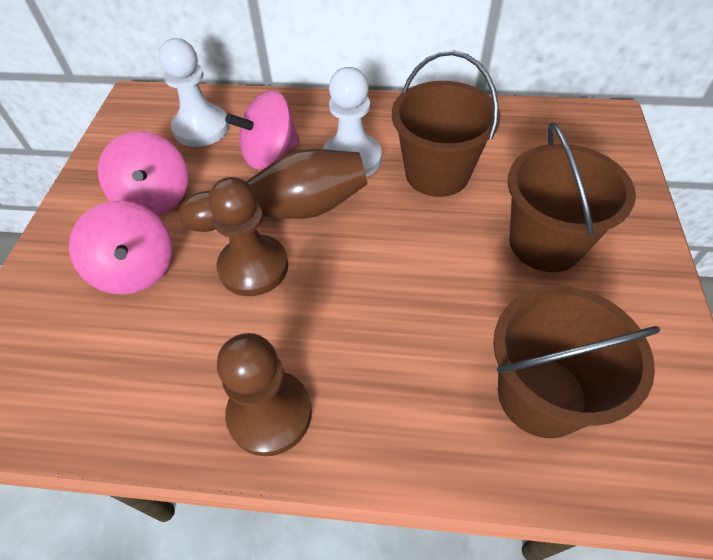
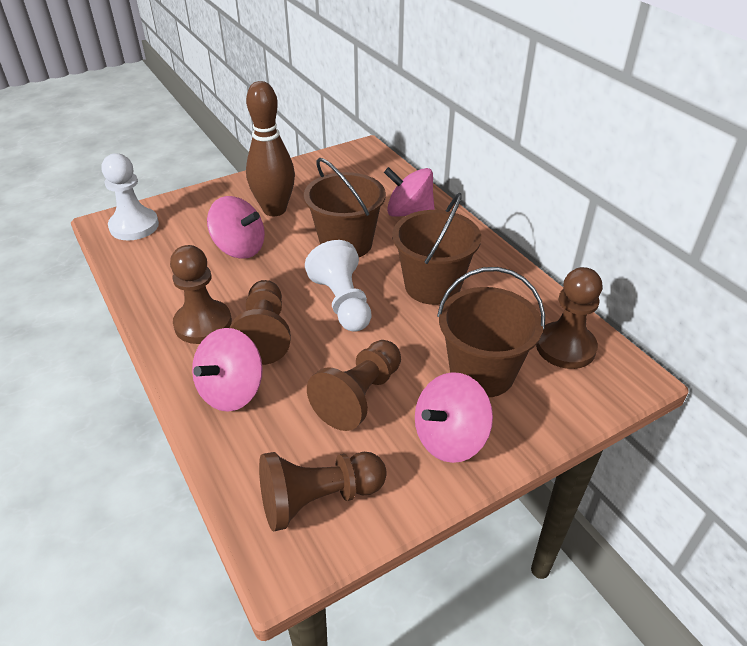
brown pawn: [208,177,288,296] [217,333,312,456] = 2 -> [170,245,232,344] [230,280,291,365] [259,452,387,532] [307,340,401,431] [536,267,602,369] = 5
pink spinning top: [69,201,172,295] [98,131,188,216] [225,90,300,170] = 3 -> [192,328,263,412] [207,196,265,259] [384,167,435,217] [415,372,493,463] = 4

